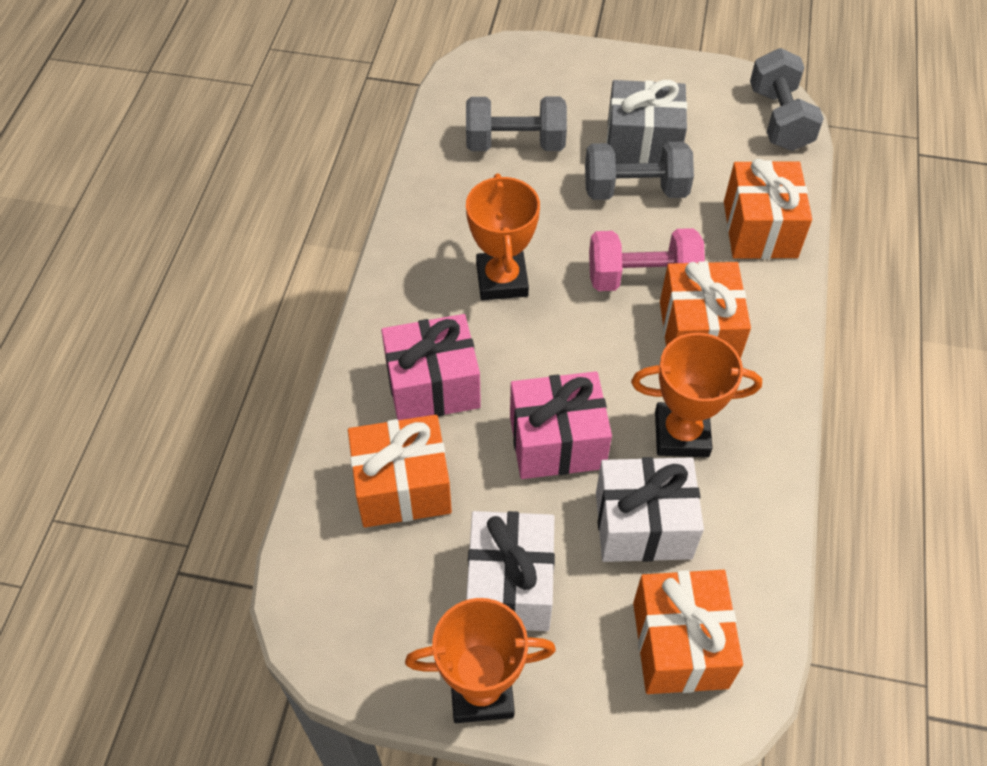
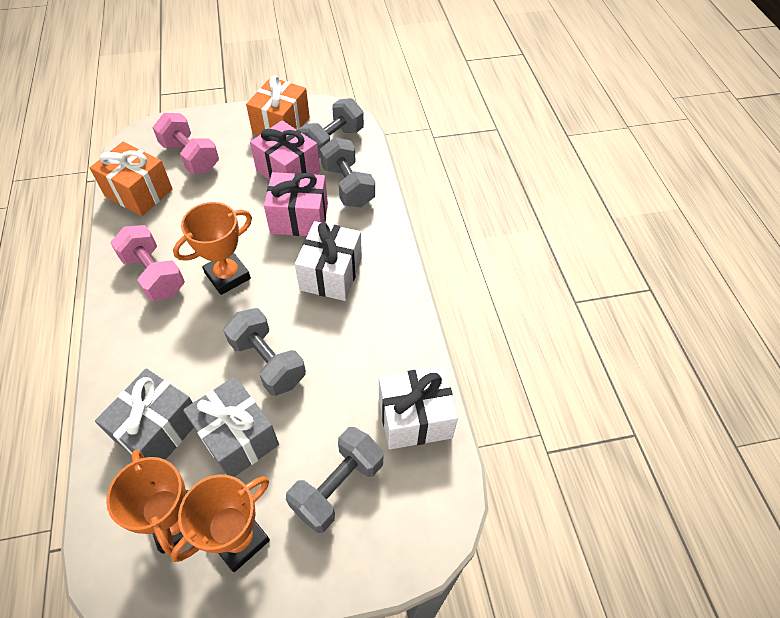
grey dumbbell: [466,96,567,151] [585,141,694,200] [750,48,824,151] = 3 -> [223,308,306,396] [286,427,384,533] [298,98,364,158] [320,137,375,208] = 4
grey gift: [606,80,687,164] = 1 -> [95,369,194,460] [183,376,279,477] = 2
orange gift: [348,415,452,527] [633,570,743,694] [660,261,751,359] [724,159,812,259] = 4 -> [90,142,172,216] [246,75,310,136] = 2
pink dumbbell: [589,228,705,291] = 1 -> [110,225,185,301] [153,113,219,174] = 2

